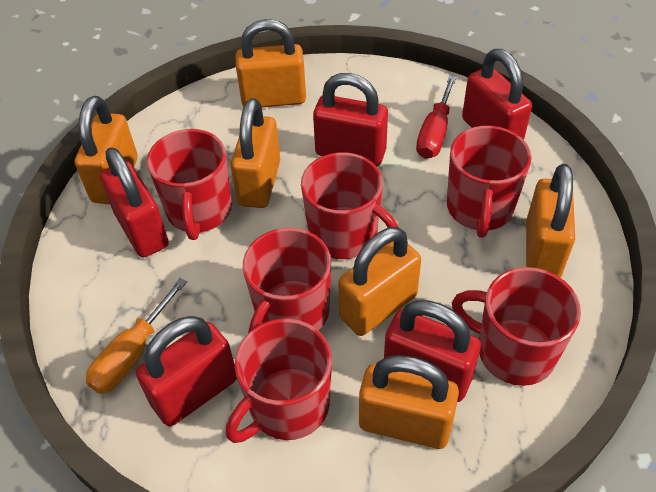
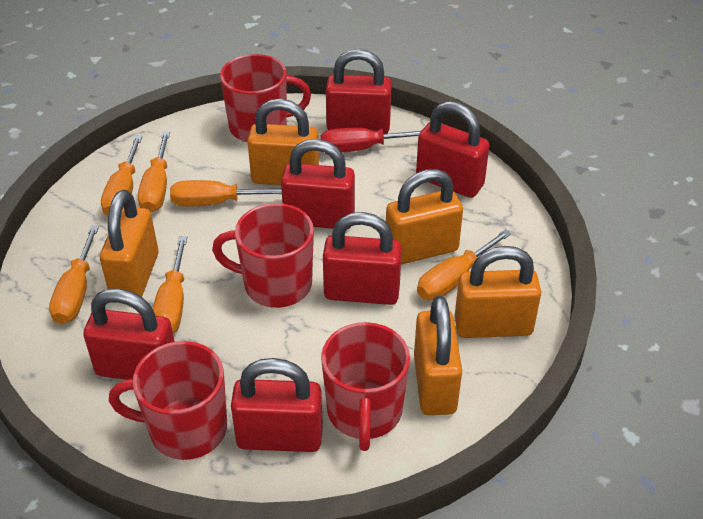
orange padlock: [75,96,137,204] [230,98,280,208] [235,19,306,107] [338,227,421,336] [359,355,459,449] [526,164,575,277] = 6 -> [100,190,158,297] [247,99,319,185] [386,169,463,264] [414,296,462,415] [455,246,541,338] = 5
orange screwdriver: [86,278,187,394] = 1 -> [49,226,99,324] [101,136,142,216] [138,131,170,212] [153,236,187,333] [170,180,282,206] [417,229,512,301] = 6
red mug: [147,129,232,240] [226,319,332,443] [243,228,331,333] [301,152,398,259] [447,126,532,238] [452,267,581,386] = 6 -> [109,341,227,460] [212,203,314,308] [220,54,311,142] [321,322,410,451] = 4
red padlock: [100,147,169,257] [136,316,237,426] [313,73,388,166] [384,300,481,402] [462,49,532,140] = 5 -> [83,289,175,380] [231,358,323,452] [281,139,355,229] [323,212,402,305] [326,49,392,134] [416,101,490,198] = 6

